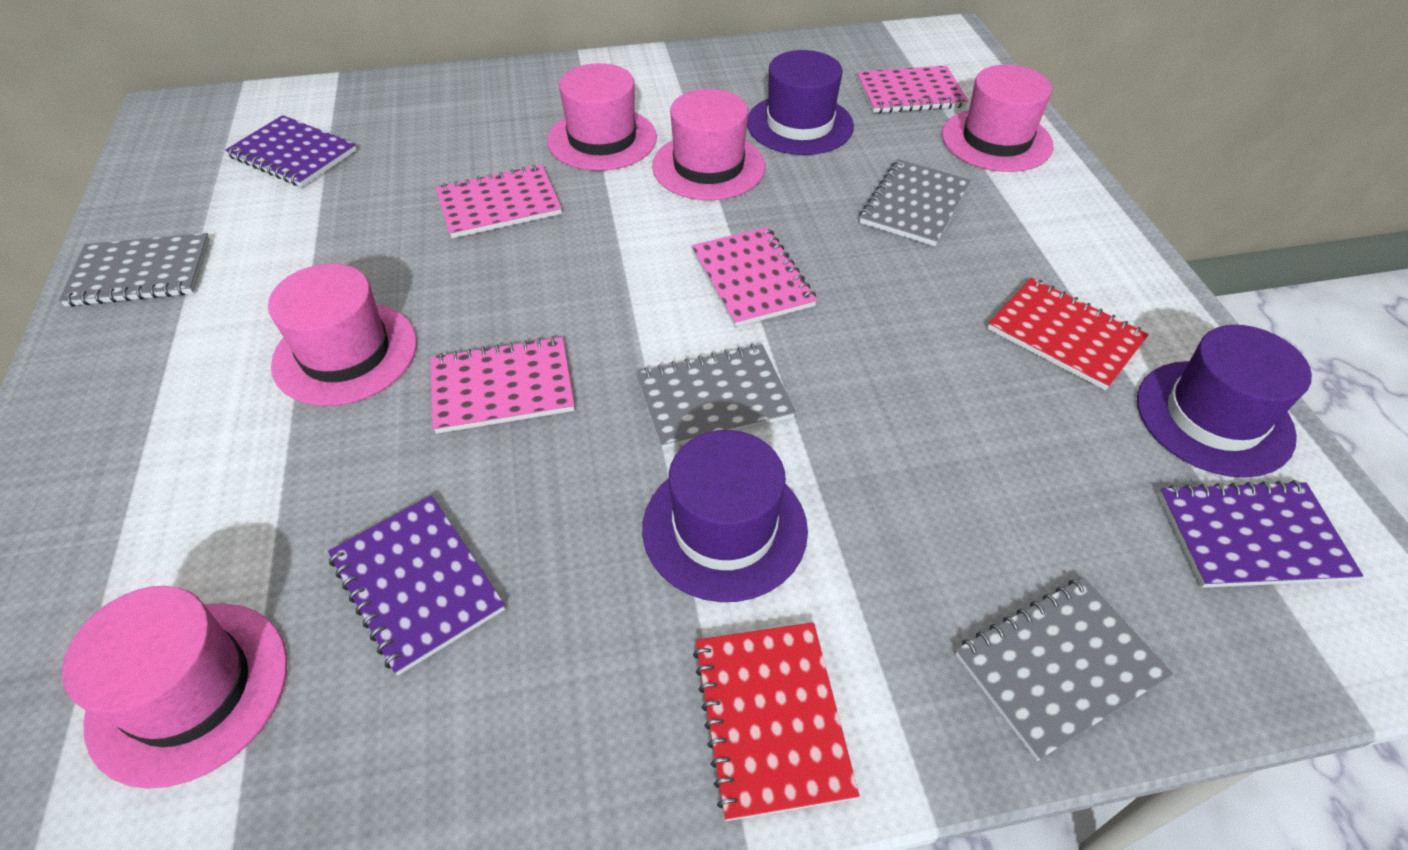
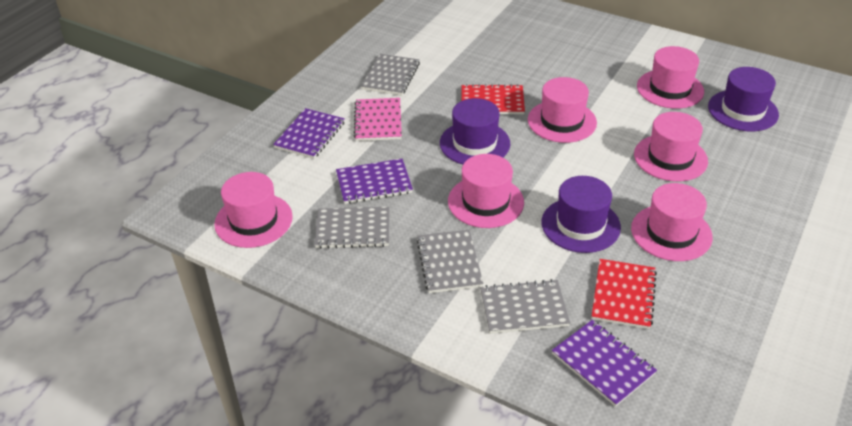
pink hat: [62,586,287,789] [268,264,417,406] [547,63,657,171] [652,89,765,200] [942,65,1054,172] = 5 -> [214,172,293,248] [448,154,524,228] [528,77,597,143] [631,183,713,261] [634,112,708,181] [637,46,704,109] = 6
pink notebook: [430,336,575,434] [435,164,562,238] [691,227,817,327] [857,66,968,113] = 4 -> [354,98,402,141] = 1

